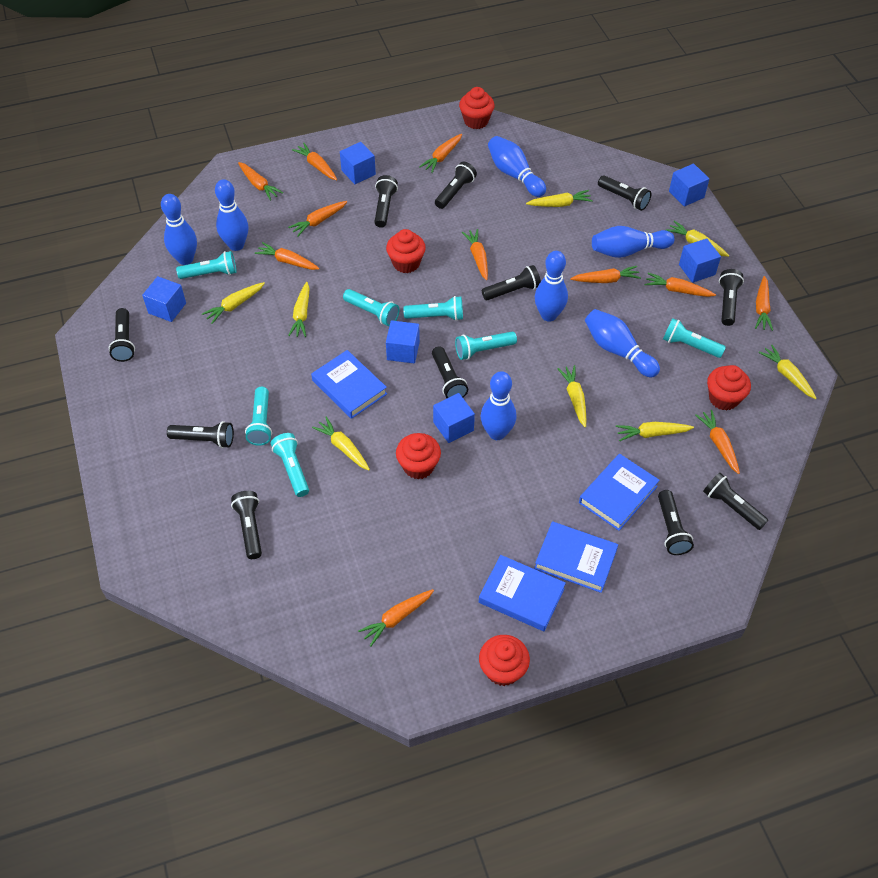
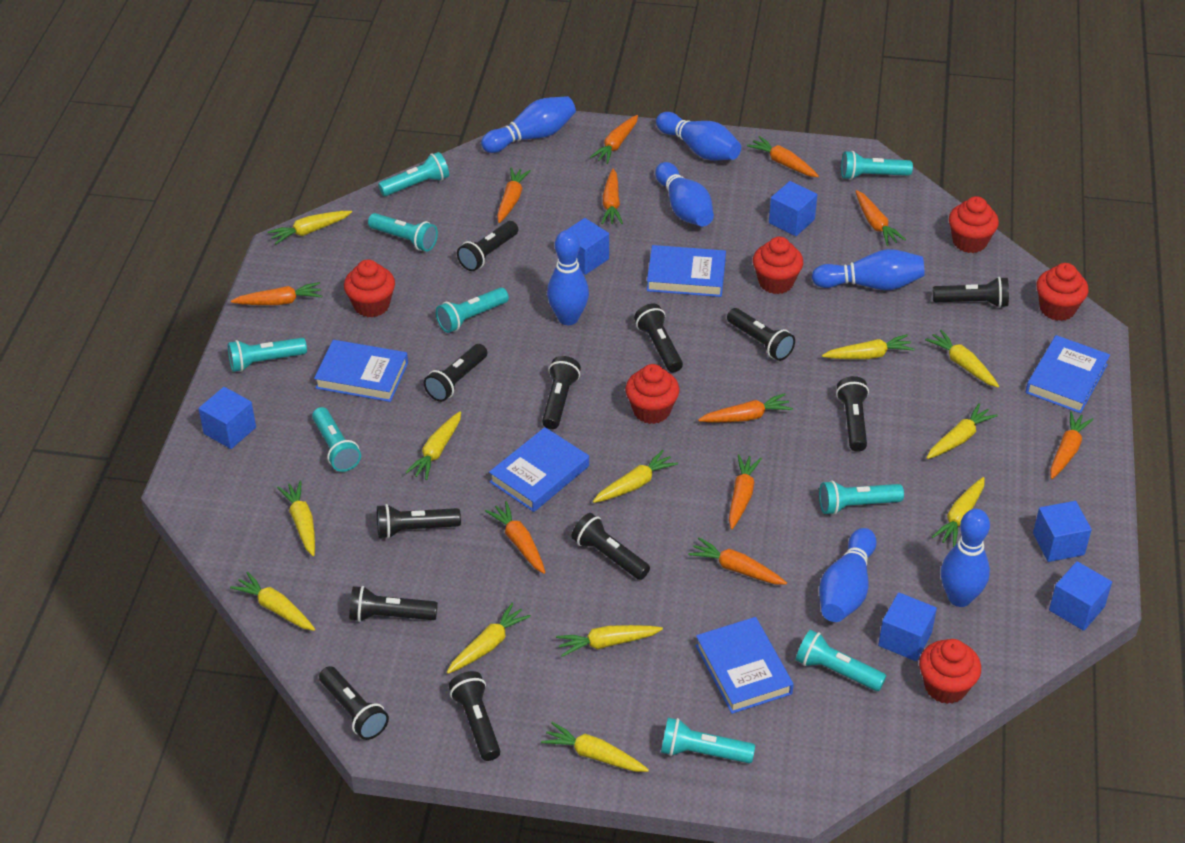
black flashlight: [109,308,135,362] [167,421,234,448] [231,491,262,559] [374,175,398,228] [432,346,468,398] [435,162,477,209] [482,265,541,300] [598,175,651,211] [658,490,694,555] [703,473,768,530] [719,269,744,326] = 11 -> [319,666,389,740] [349,586,438,622] [377,504,461,539] [424,344,487,402] [449,671,500,761] [457,221,518,271] [542,356,581,429] [571,513,650,580] [634,304,683,372] [727,308,795,361] [836,376,869,452] [933,277,1009,308] = 12
blue book: [311,350,387,419] [479,555,566,631] [534,521,618,593] [579,454,660,531] = 4 -> [314,340,408,402] [489,427,589,512] [647,245,726,297] [696,617,794,714] [1026,335,1110,413] = 5
red cupcake: [386,229,426,273] [396,433,441,479] [459,87,495,129] [479,635,530,686] [707,365,751,411] = 5 -> [344,260,395,317] [625,364,679,424] [753,237,803,294] [919,639,981,704] [949,196,999,253] [1037,263,1088,321] = 6
turquoise flashlight: [176,251,237,279] [245,387,272,446] [271,433,309,497] [343,289,400,326] [403,296,463,321] [455,332,517,360] [663,318,726,358] = 7 -> [228,338,307,372] [312,407,361,472] [368,213,438,252] [378,152,449,196] [436,287,509,333] [661,718,755,763] [796,630,886,691] [819,480,904,515] [841,151,913,180] = 9
yellow carrot: [202,282,265,324] [288,282,310,337] [312,417,370,470] [526,190,593,207] [557,365,586,427] [616,422,694,441] [666,221,729,257] [758,344,817,399] = 8 -> [230,572,315,631] [268,211,352,245] [277,481,315,556] [405,411,461,480] [447,603,531,674] [541,722,649,772] [556,625,663,657] [593,450,678,503] [822,334,915,359] [925,330,999,387] [927,403,998,459] [932,477,985,547] = 12

